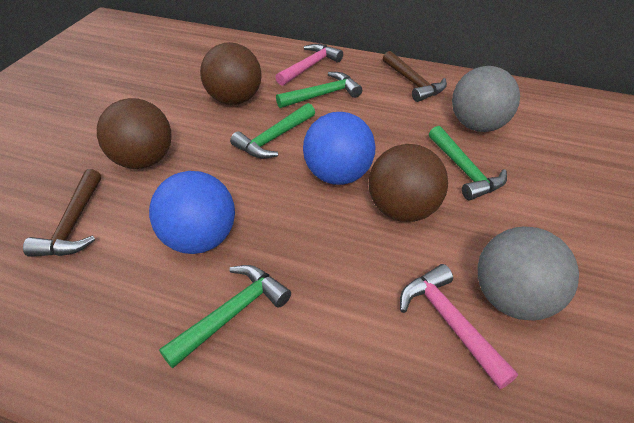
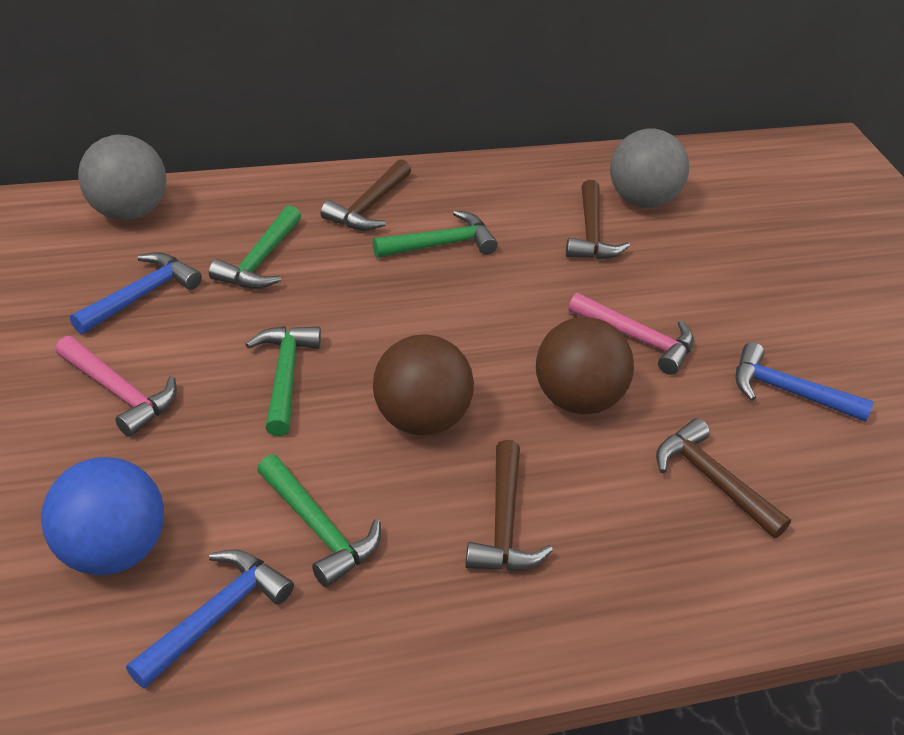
blue ball: [149,171,235,254] [303,112,376,185] = 2 -> [41,457,164,575] = 1
blue hammer: none = 0 -> [70,252,202,334] [126,549,294,688] [735,342,874,422] = 3
brown ball: [97,98,172,169] [200,42,261,105] [369,144,448,222] = 3 -> [373,334,474,436] [536,317,634,415] = 2
brown hammer: [23,169,101,257] [383,51,447,102] = 2 -> [321,159,411,231] [465,440,553,571] [566,180,630,259] [656,418,791,538] = 4

